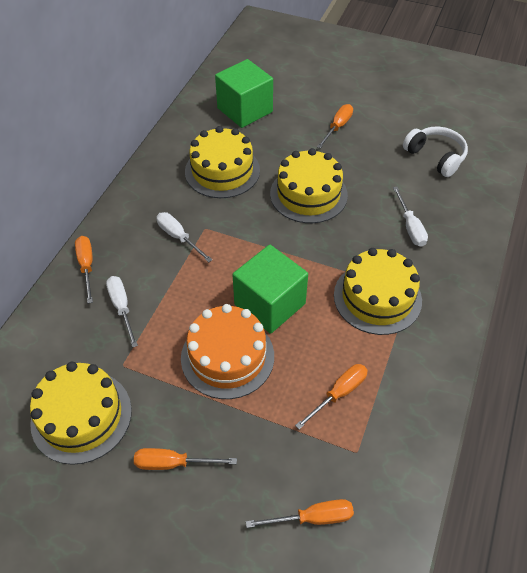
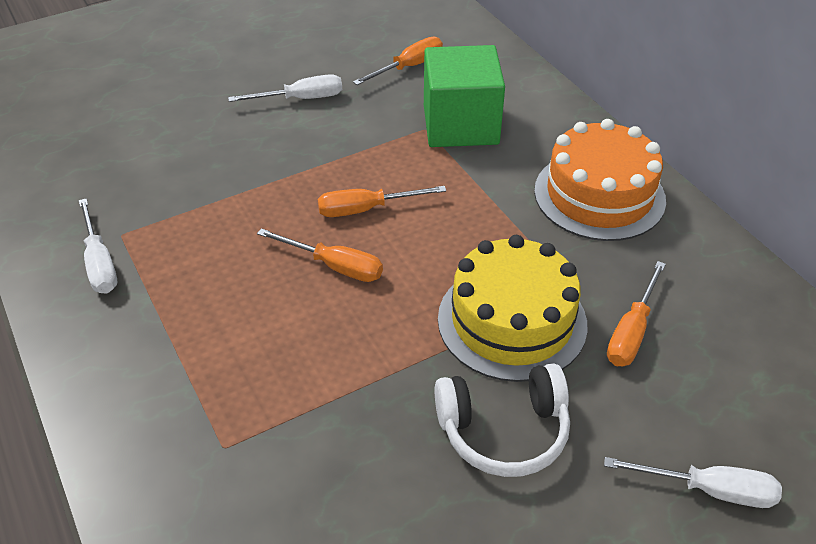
green cube: [215,59,273,128] [232,245,308,334] = 2 -> [424,45,505,147] = 1
orange screwdriver: [75,236,93,303] [134,448,237,470] [246,499,354,528] [295,364,368,429] [317,104,353,148] = 5 -> [257,228,383,282] [318,186,446,217] [353,37,443,85] [607,261,666,366] = 4
yellow cake: [30,362,132,465] [185,126,260,198] [270,148,348,223] [334,248,422,335] = 4 -> [438,235,588,382] = 1

